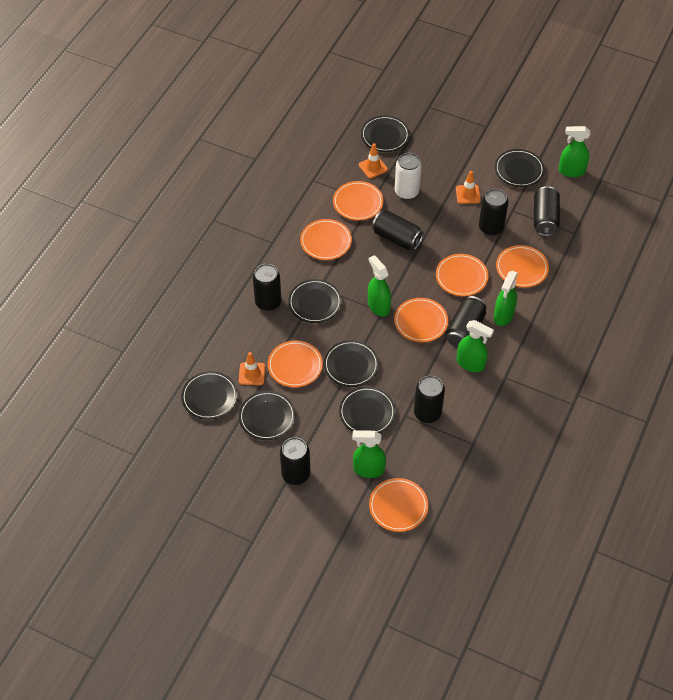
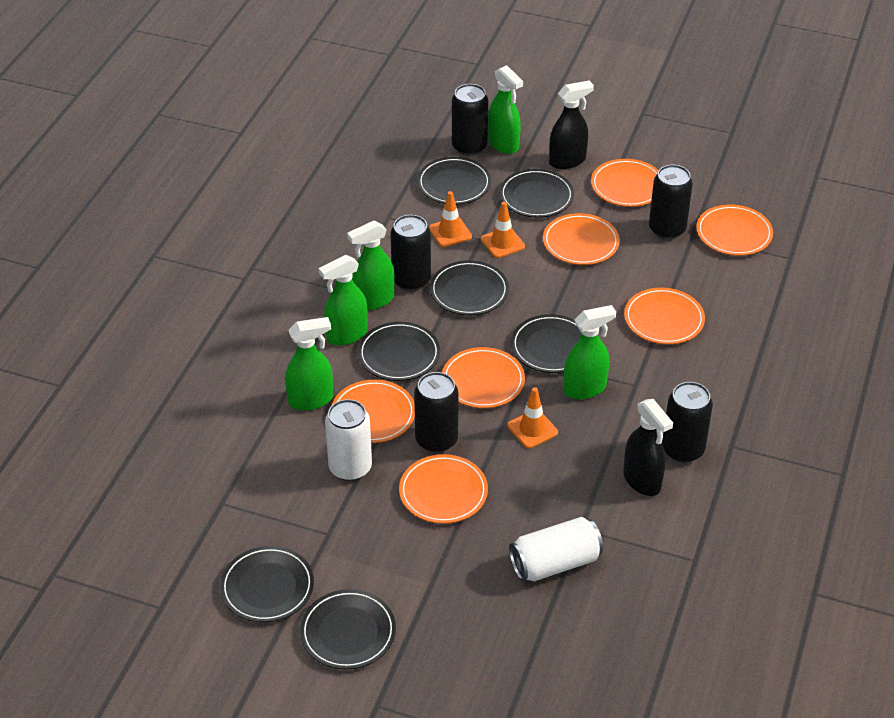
black can: [253,264,281,311] [280,437,310,485] [372,210,424,251] [414,376,445,423] [446,296,487,348] [479,189,508,236] [534,186,560,236] = 7 -> [390,215,431,291] [414,372,459,453] [452,84,488,156] [649,165,693,239] [662,382,713,463] = 5
black spray bottle: none = 0 -> [549,80,594,169] [623,399,673,496] = 2
white can: [395,153,422,200] = 1 -> [325,399,372,481] [509,517,603,581] = 2

